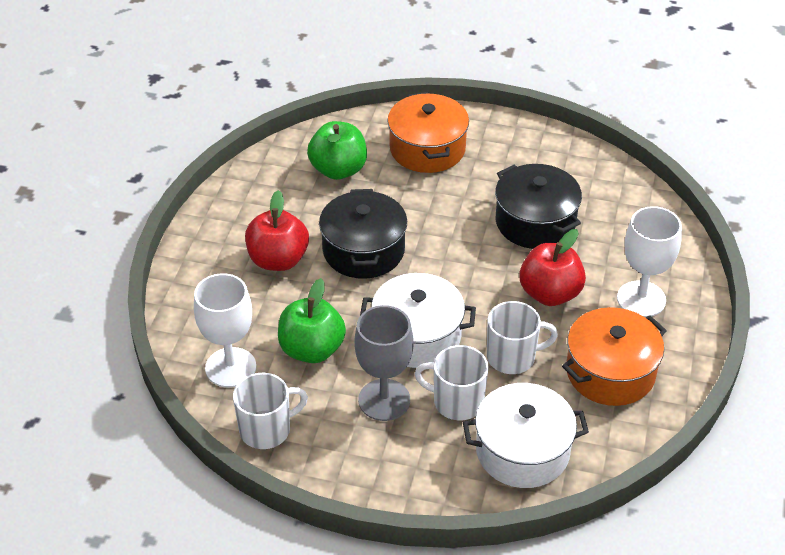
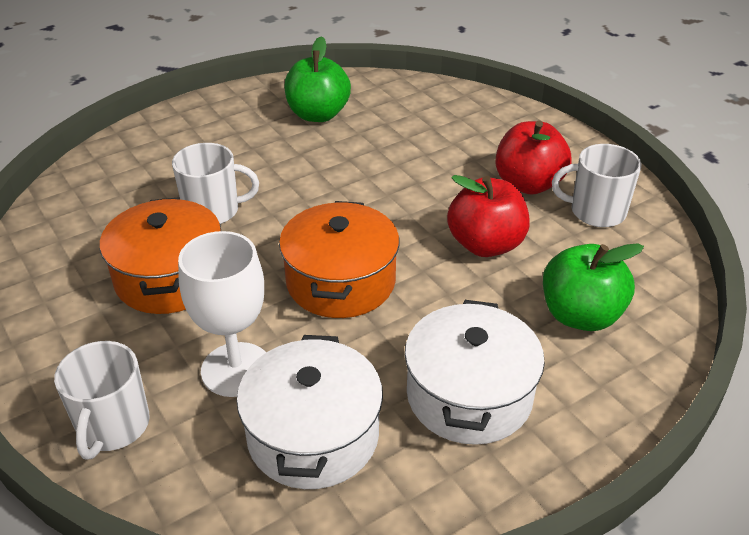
black pot: [319,189,407,279] [495,164,582,249] = 2 -> none = 0
grey goblet: [354,305,414,421] = 1 -> none = 0
white goblet: [194,273,256,388] [617,206,682,317] = 2 -> [178,231,266,397] = 1

